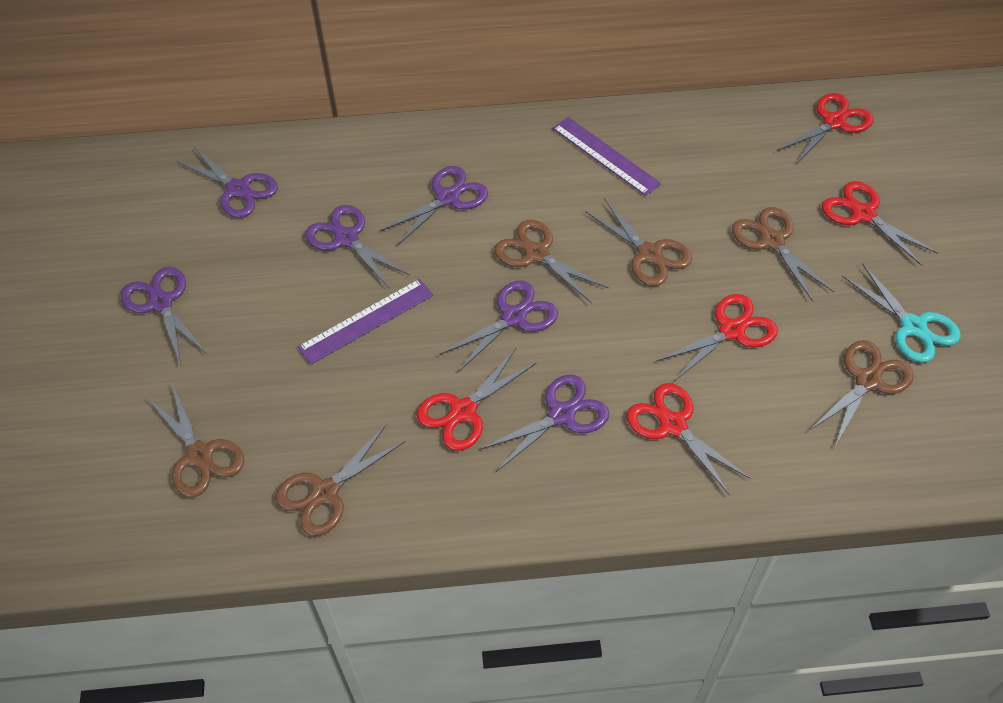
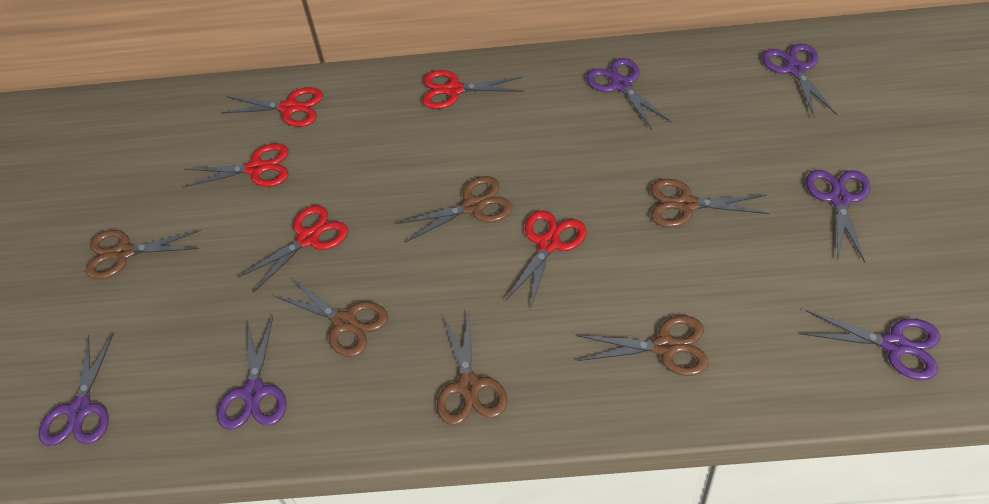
purple ruler: [298,279,433,365] [552,117,661,196] = 2 -> none = 0
turquoise scissors: [842,263,961,363] = 1 -> none = 0

